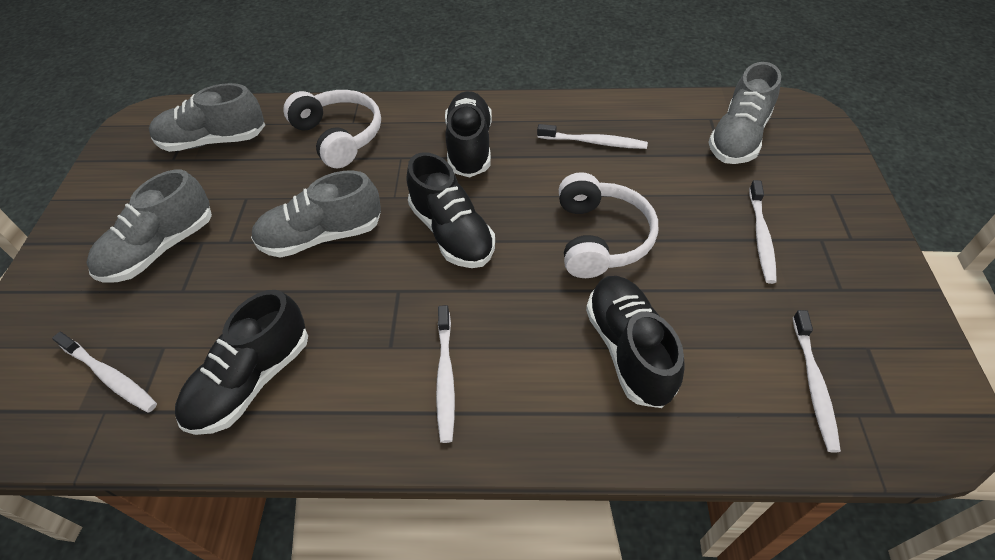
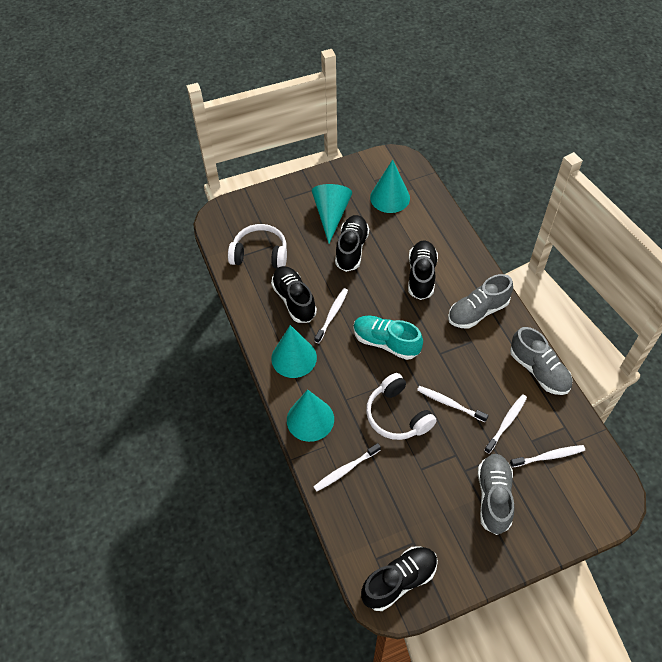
grey shoe: [86,169,212,282] [149,83,265,152] [251,170,381,258] [708,62,781,164] = 4 -> [448,274,513,328] [478,454,514,535] [510,327,573,395] = 3
turquoise cone: none = 0 -> [271,325,317,378] [287,389,334,442] [312,184,352,243] [370,159,410,213] = 4
turquoise shoe: none = 0 -> [353,316,423,360] = 1

